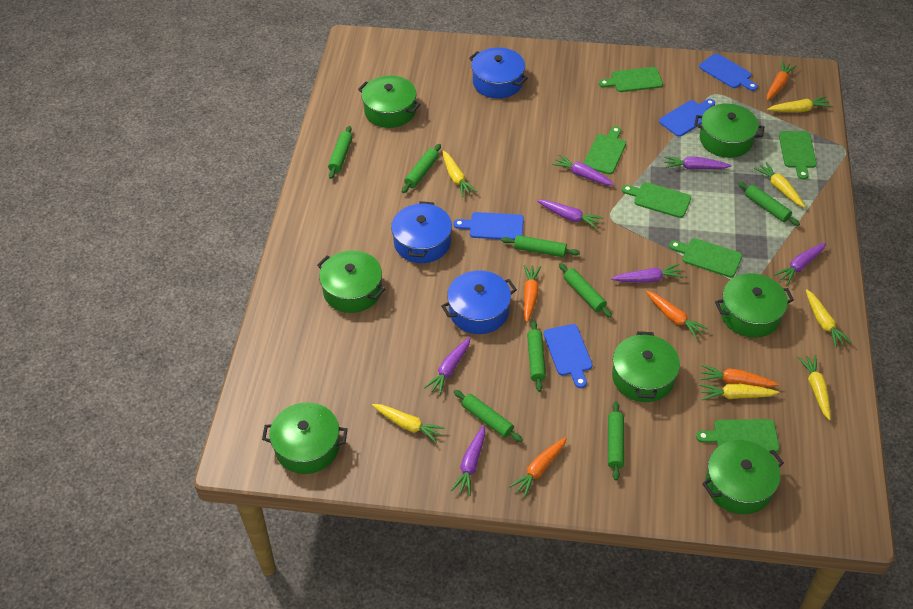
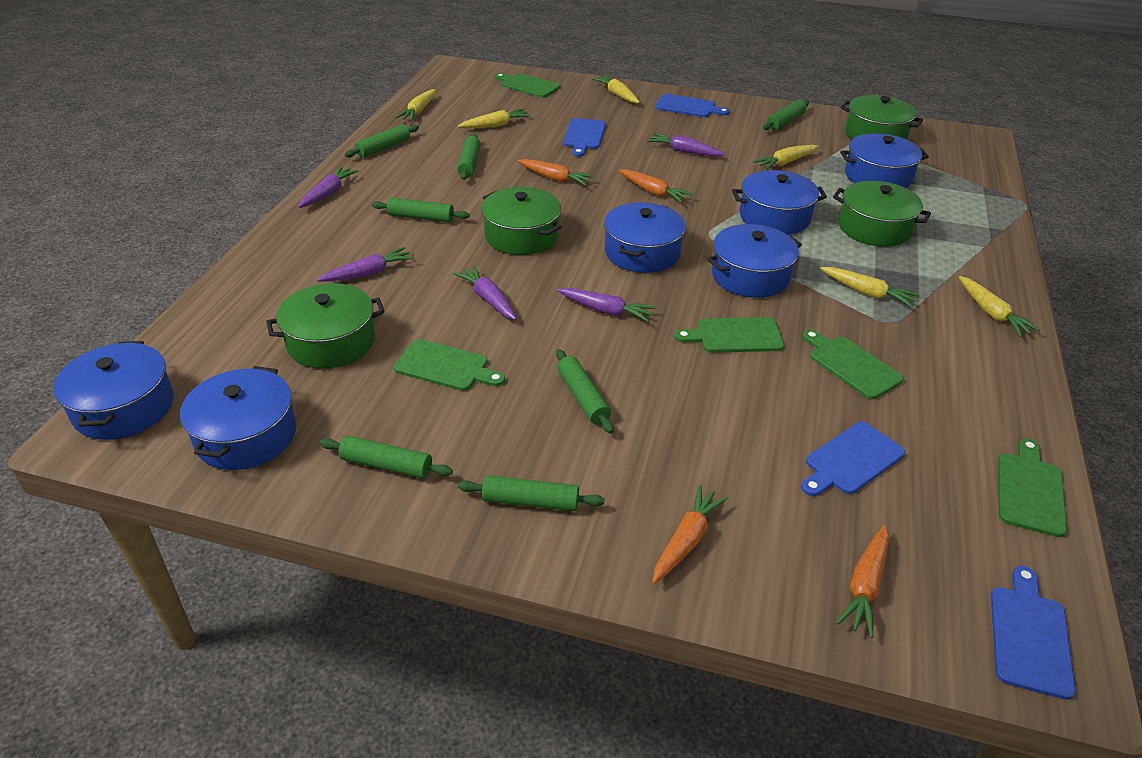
blue pot: [391,201,452,263] [441,270,517,334] [469,48,528,99] = 3 -> [53,341,174,440] [180,366,296,470] [604,202,686,273] [707,224,802,298] [732,170,827,234] [840,133,929,188] = 6
green cutting board: [584,126,626,174] [599,67,663,92] [622,182,691,218] [669,238,742,278] [696,419,780,453] [779,131,817,180] = 6 -> [394,339,505,391] [495,73,560,98] [675,317,784,353] [802,329,904,399] [998,438,1067,537] = 5
green pot: [262,402,347,474] [317,250,385,313] [358,75,421,128] [612,331,680,402] [694,103,764,158] [702,440,784,514] [715,273,794,338] = 7 -> [266,283,385,369] [481,187,562,255] [833,181,931,247] [841,95,923,139] = 4
green rolling pin: [328,126,352,179] [402,144,441,193] [454,390,523,442] [501,235,580,257] [527,320,546,392] [559,263,612,318] [608,401,624,481] [738,181,800,226] = 8 -> [320,436,453,479] [345,124,419,157] [372,198,470,222] [457,134,480,180] [458,475,604,511] [556,349,614,434] [763,100,809,130] = 7
orange carrot: [509,437,567,498] [524,265,541,322] [646,291,708,339] [700,365,779,387] [767,61,797,101] = 5 -> [518,159,595,186] [619,169,693,203] [652,485,728,584] [836,525,889,638] = 4
purple carrot: [424,337,470,396] [451,425,485,496] [537,200,603,229] [552,154,615,185] [611,264,684,283] [664,156,732,170] [774,243,826,285] = 7 -> [298,166,359,208] [317,247,414,282] [453,265,517,320] [557,288,656,322] [647,133,725,156] = 5
yellow carrot: [372,404,445,443] [442,151,477,197] [700,384,779,400] [754,162,805,207] [767,96,832,112] [798,355,830,420] [806,289,852,348] = 7 -> [395,89,436,121] [458,108,531,128] [592,75,640,103] [753,145,818,170] [820,267,919,308] [959,276,1040,337] = 6

